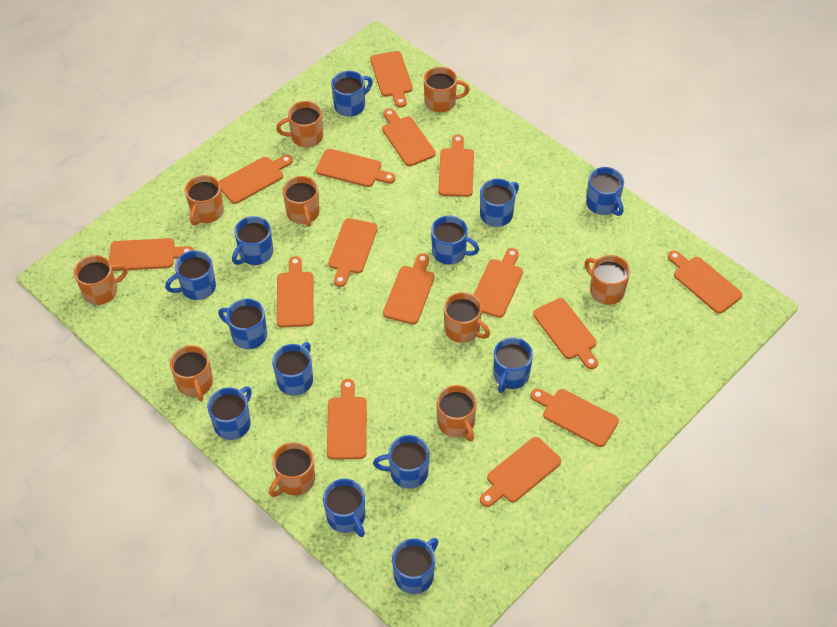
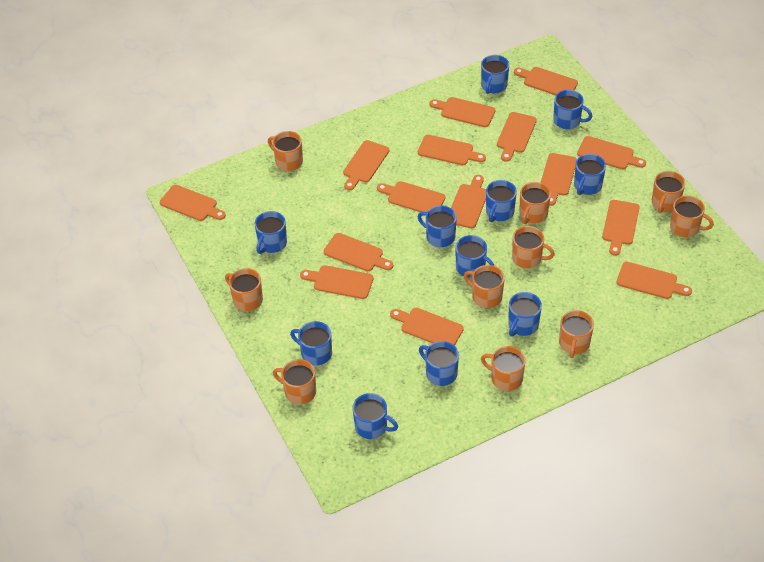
blue mug: [165,250,216,300] [207,386,252,440] [218,299,267,349] [232,216,273,265] [272,342,313,396] [323,479,365,537] [331,71,373,117] [373,435,429,489] [392,538,438,594] [431,216,480,265] [480,179,519,227] [493,337,533,393] [586,167,624,216] = 13 -> [255,211,287,254] [290,321,332,366] [352,393,398,439] [418,205,457,247] [419,341,459,386] [455,235,494,278] [481,55,509,94] [486,180,517,222] [508,292,542,337] [553,90,592,129] [574,154,606,195] = 11

